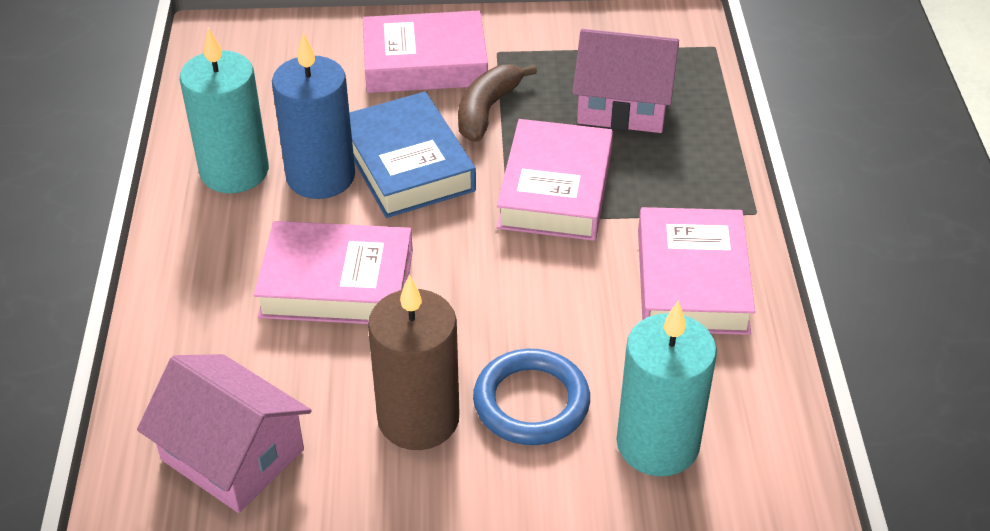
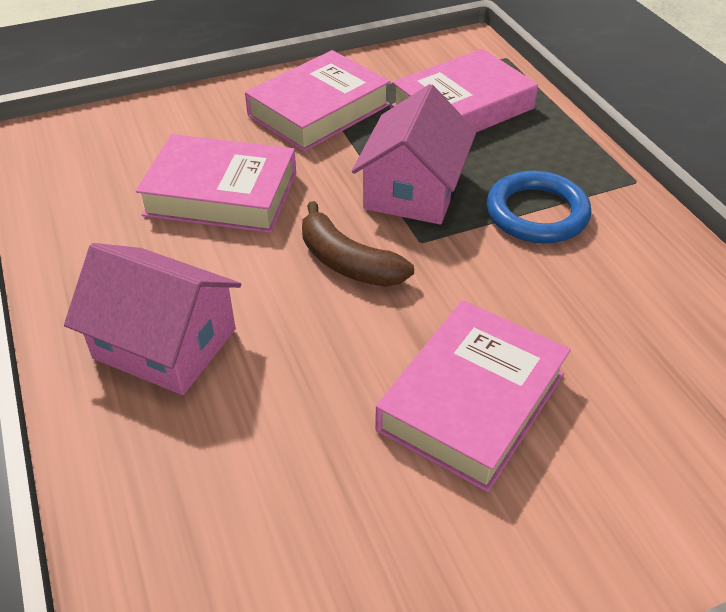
blue book: [349,92,476,218] = 1 -> none = 0
blue candle: [272,33,355,199] = 1 -> none = 0
brown candle: [368,275,460,450] = 1 -> none = 0
turquoise candle: [180,27,269,193] [616,300,717,477] = 2 -> none = 0

